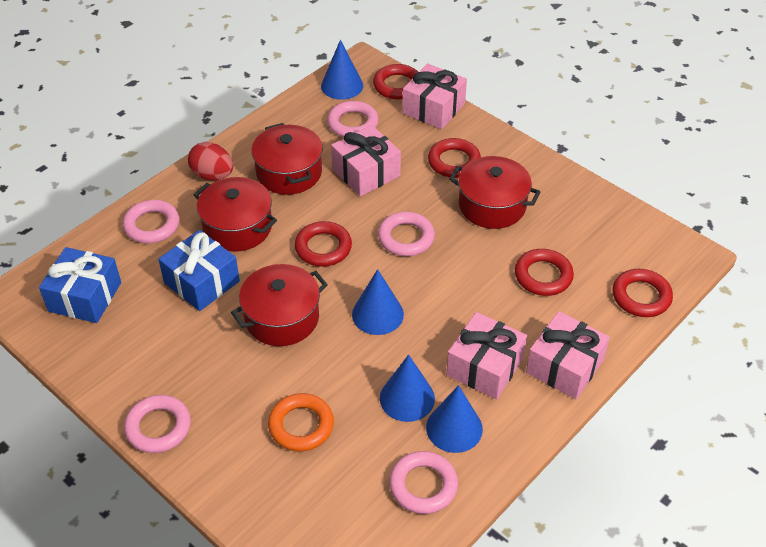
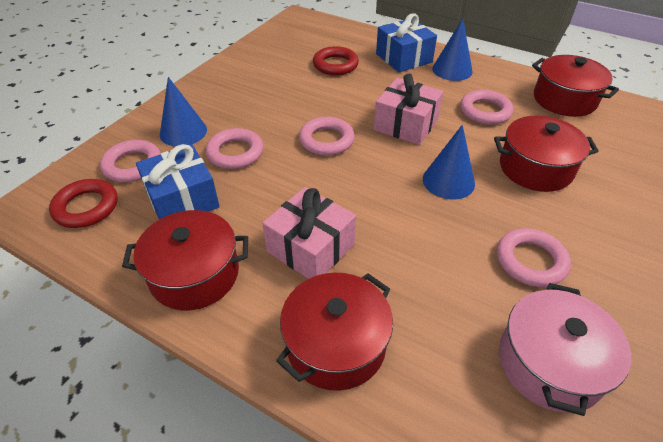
blue cone: [321,40,363,100] [352,269,404,335] [380,355,435,422] [426,385,483,453] = 4 -> [160,77,207,147] [423,125,475,200] [432,18,473,81] = 3
orange ring: [268,393,334,451] = 1 -> none = 0
pink gift: [331,125,401,196] [403,63,467,129] [446,312,527,399] [526,311,610,399] = 4 -> [262,187,356,279] [374,74,443,145] = 2
pink pot: none = 0 -> [499,283,631,416] = 1
red egg: [188,142,233,181] = 1 -> none = 0
red ring: [295,221,352,267] [373,64,418,99] [428,138,481,178] [515,249,574,296] [613,269,673,317] = 5 -> [49,179,118,228] [313,46,359,75] = 2

